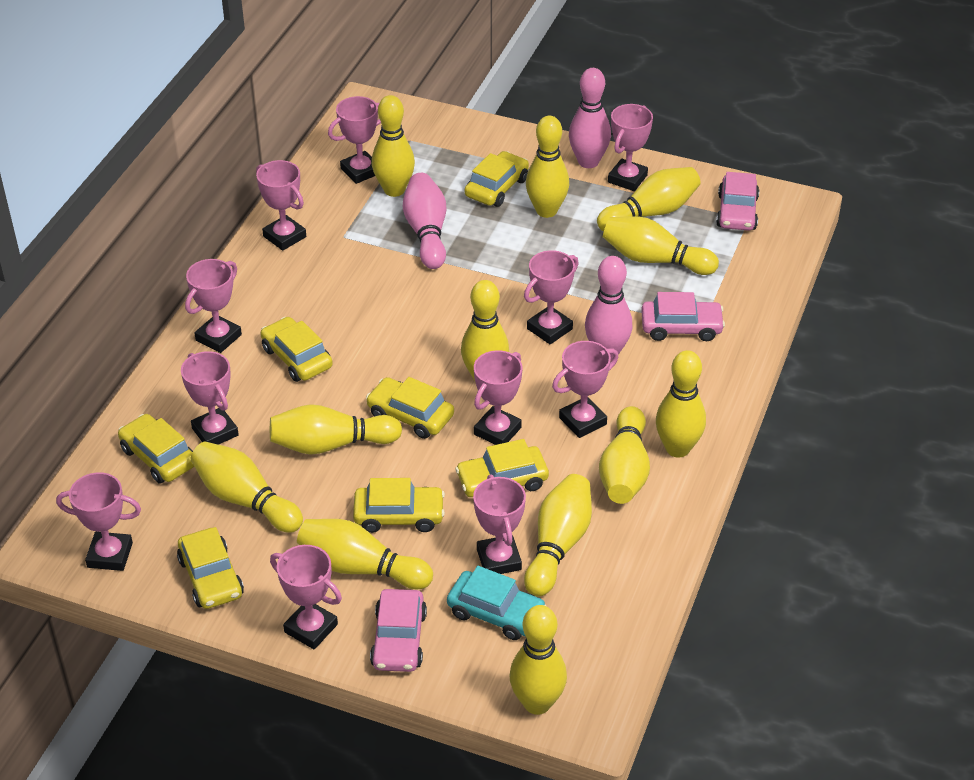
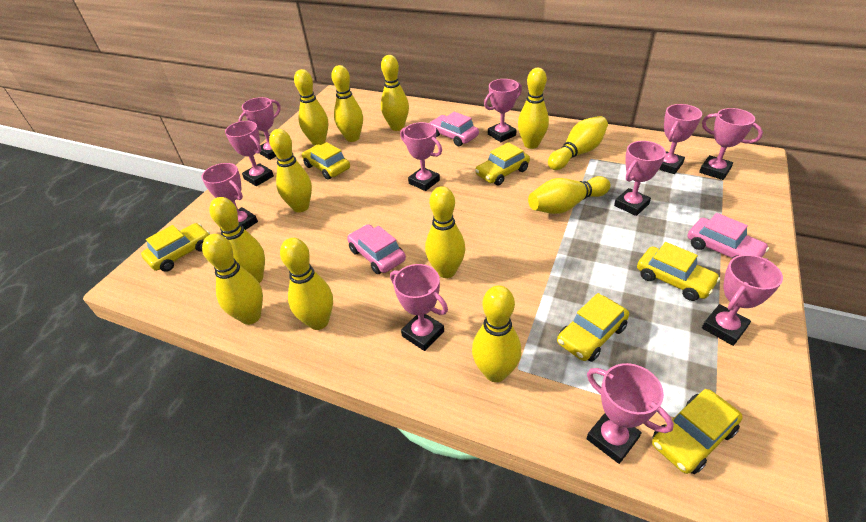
pink bowling pin: [403,173,446,269] [569,68,611,168] [585,256,633,361] = 3 -> none = 0
turquoise car: [447,566,546,640] = 1 -> none = 0
yellow car: [118,414,194,484] [177,527,244,609] [260,317,333,382] [353,478,445,533] [366,377,454,439] [455,439,549,497] [465,151,529,207] = 7 -> [141,223,210,272] [302,142,350,180] [475,142,530,186] [557,293,629,362] [637,242,720,301] [652,389,743,474] = 6

